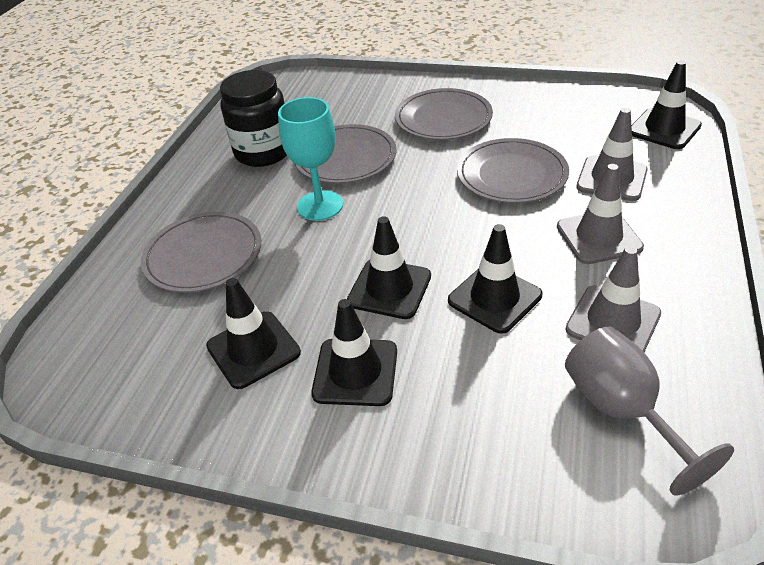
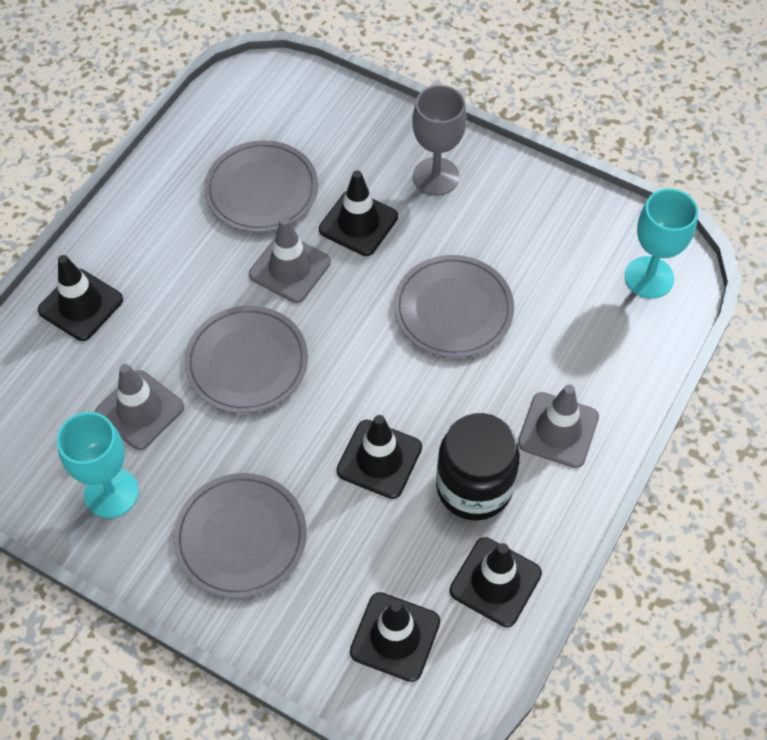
turquoise goblet: [278,97,343,221] = 1 -> [57,412,139,518] [625,188,698,298] = 2

